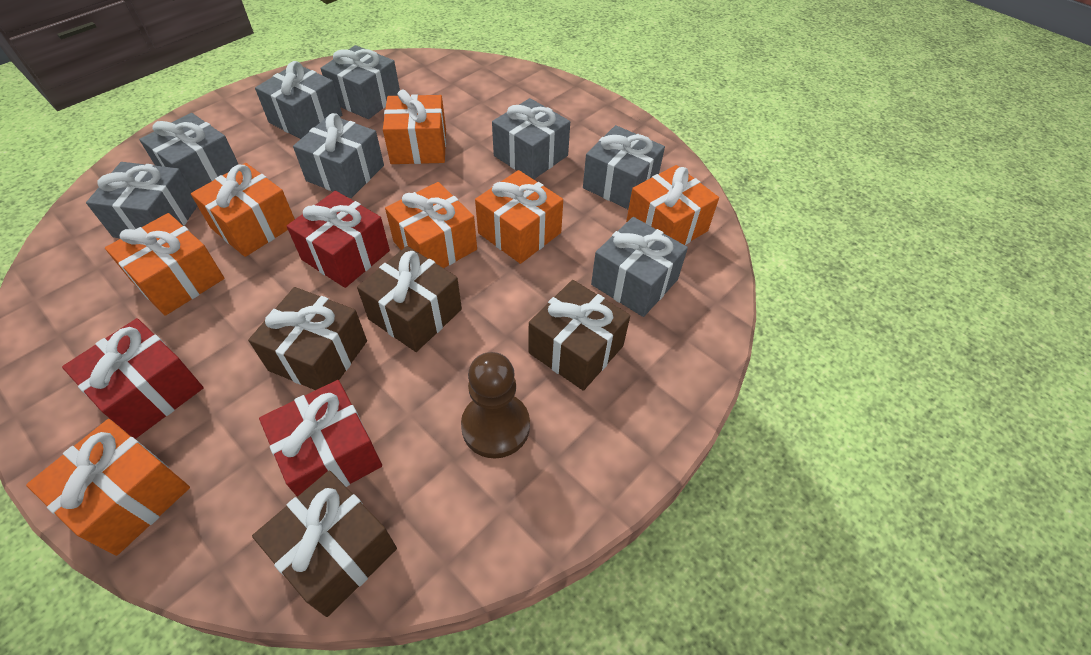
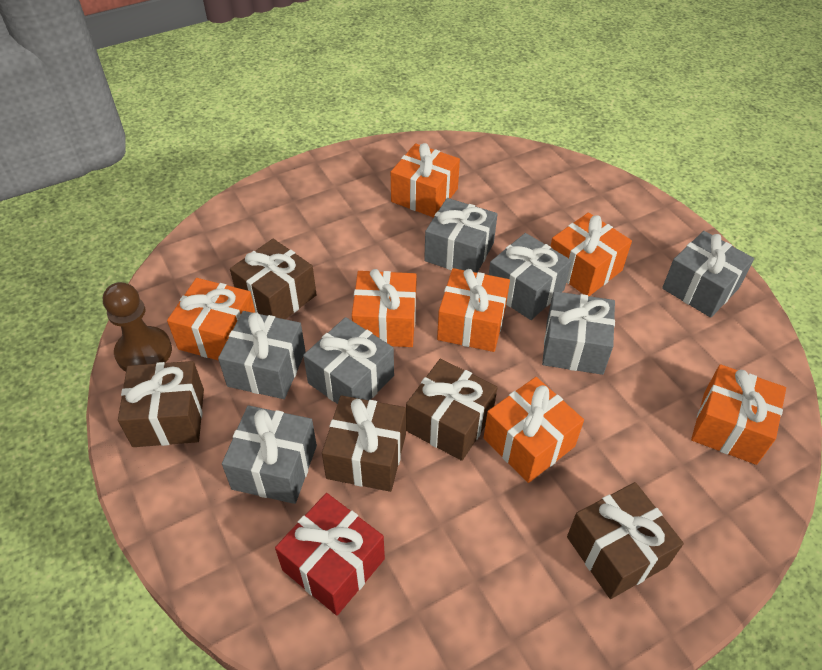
brown gift: [248,287,367,390] [252,470,397,617] [357,246,462,352] [529,280,630,391] = 4 -> [118,361,204,447] [230,239,317,319] [322,396,406,492] [406,359,497,461] [567,482,684,599] = 5
grey gift: [86,162,197,238] [139,113,239,192] [255,61,342,139] [293,113,384,198] [321,45,400,119] [492,98,570,179] [583,125,665,209] [591,217,688,317] = 8 -> [218,311,306,399] [222,405,317,504] [303,317,394,404] [424,198,497,273] [489,233,571,320] [542,291,615,375] [662,231,754,318] = 7
red gift: [62,318,204,439] [259,380,382,497] [287,191,390,288] = 3 -> [275,493,385,615] = 1

